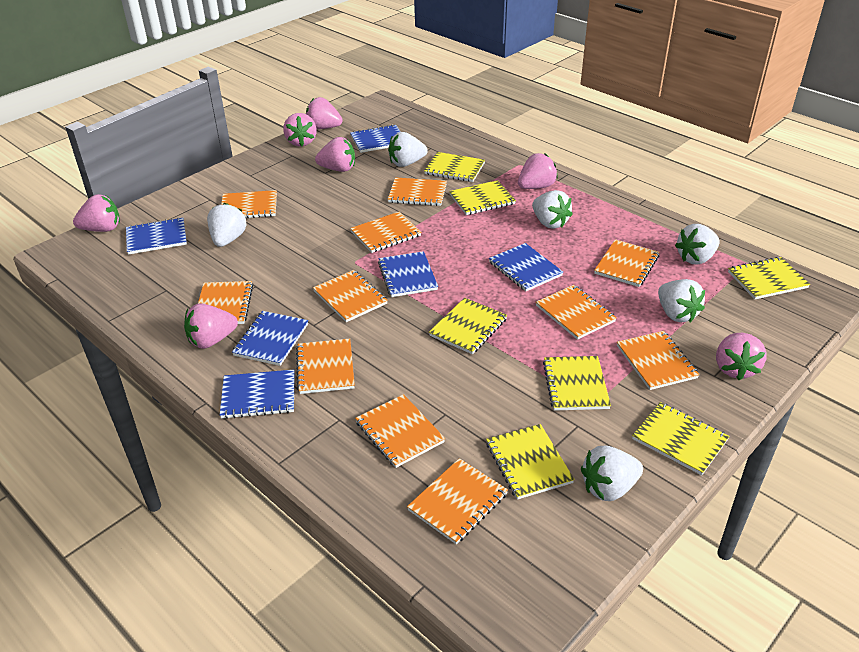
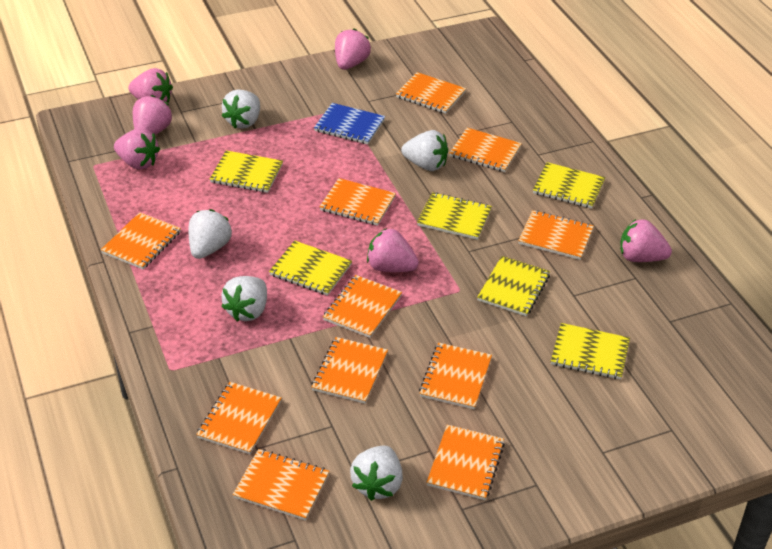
blue notebook: [126,217,187,255] [220,369,294,419] [232,311,308,366] [350,124,400,153] [378,251,438,297] [489,243,563,291] = 6 -> [314,103,385,144] = 1
pink strawberry: [73,194,120,232] [184,303,238,349] [283,113,317,146] [306,97,343,129] [315,137,355,172] [518,153,558,189] [716,333,767,380] = 7 -> [114,128,160,170] [128,68,173,103] [133,95,172,135] [335,29,371,70] [367,228,419,272] [620,219,672,262] = 6
white strawberry: [207,203,246,247] [388,132,428,167] [532,190,573,229] [581,446,643,501] [658,279,705,322] [675,224,720,264] = 6 -> [189,209,232,259] [221,276,267,322] [222,89,260,129] [350,446,403,501] [401,130,448,171] = 5
yellow notebook: [424,152,485,182] [429,298,507,354] [449,180,516,215] [486,424,575,500] [543,356,611,411] [632,402,730,475] [728,257,810,299] = 7 -> [210,151,283,193] [269,240,352,296] [417,192,492,240] [477,256,550,316] [533,162,605,209] [551,323,630,380] = 6

